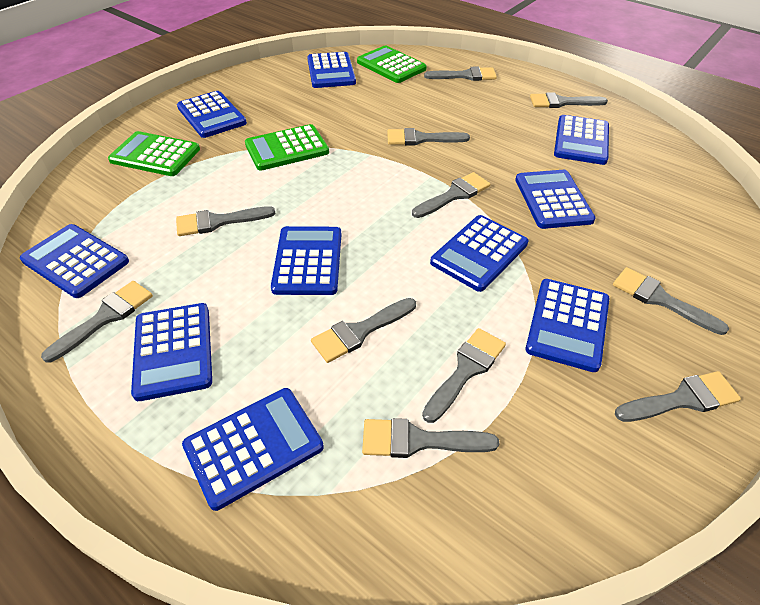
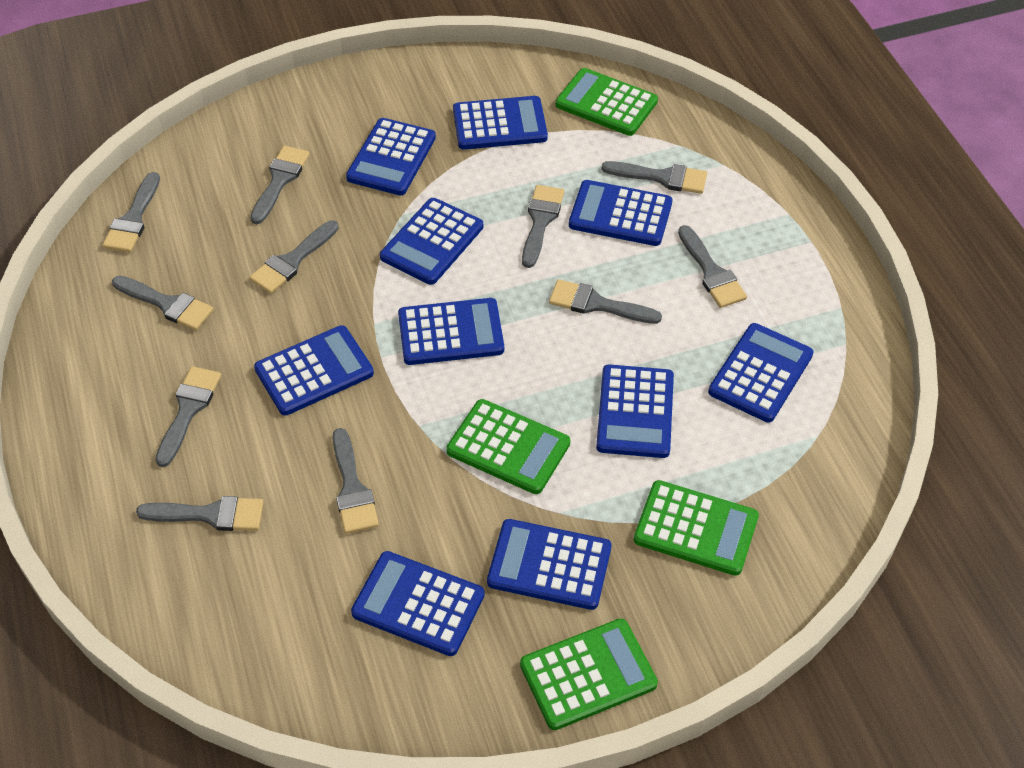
green calculator: [108,131,200,176] [245,124,329,171] [357,45,427,83] = 3 -> [446,399,570,494] [520,618,658,730] [555,68,658,136] [634,480,759,576] = 4

